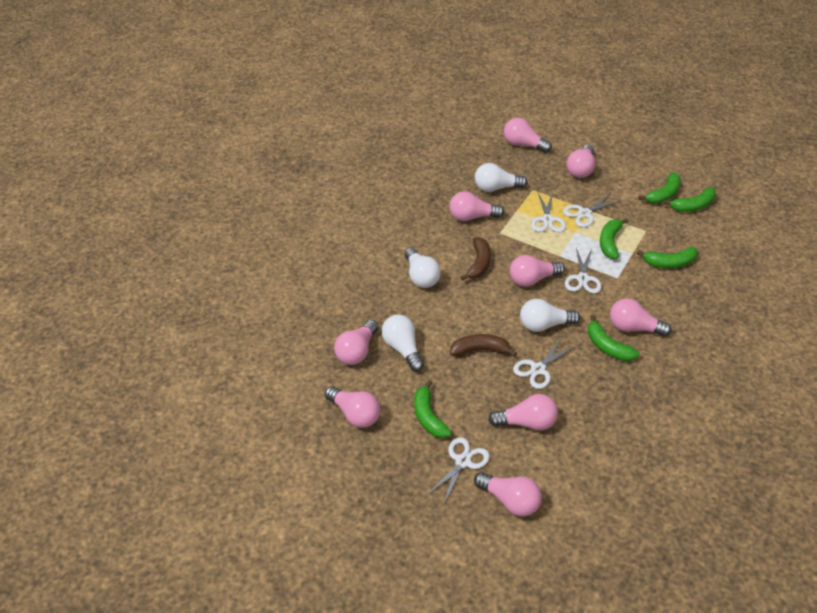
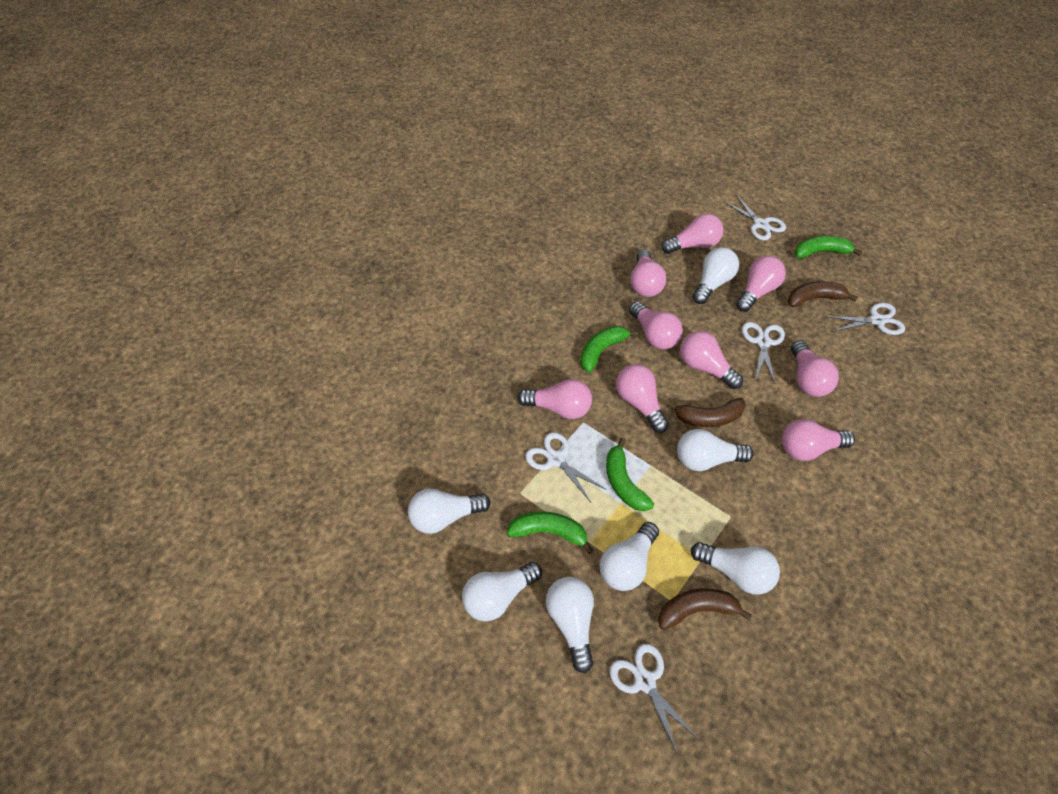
brown banana: [450,334,517,357] [460,237,491,281] = 2 -> [658,588,752,630] [667,398,746,427] [788,281,858,307] = 3
green banana: [414,380,452,438] [588,315,640,361] [600,218,628,259] [637,247,698,268] [638,173,681,204] [663,187,716,212] = 6 -> [507,512,593,554] [580,326,638,372] [606,438,654,511] [794,236,862,258] = 4
white light bulb: [381,315,424,372] [405,247,441,288] [475,163,528,192] [520,299,580,332] = 4 -> [408,489,491,534] [462,562,542,622] [546,577,594,673] [600,522,659,591] [677,429,753,471] [691,542,780,595] [693,247,739,304] = 7

